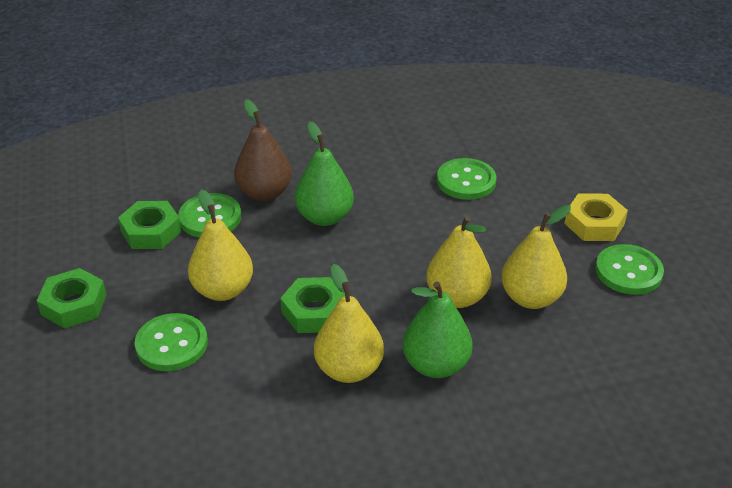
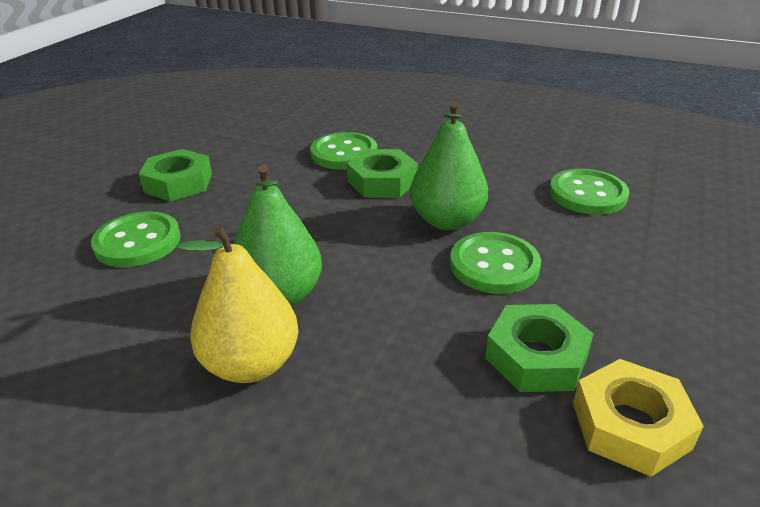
brown pear: [234,99,292,201] = 1 -> none = 0
yellow pear: [188,189,253,301] [314,264,384,383] [426,216,492,308] [501,205,571,309] = 4 -> [177,224,298,383] = 1

